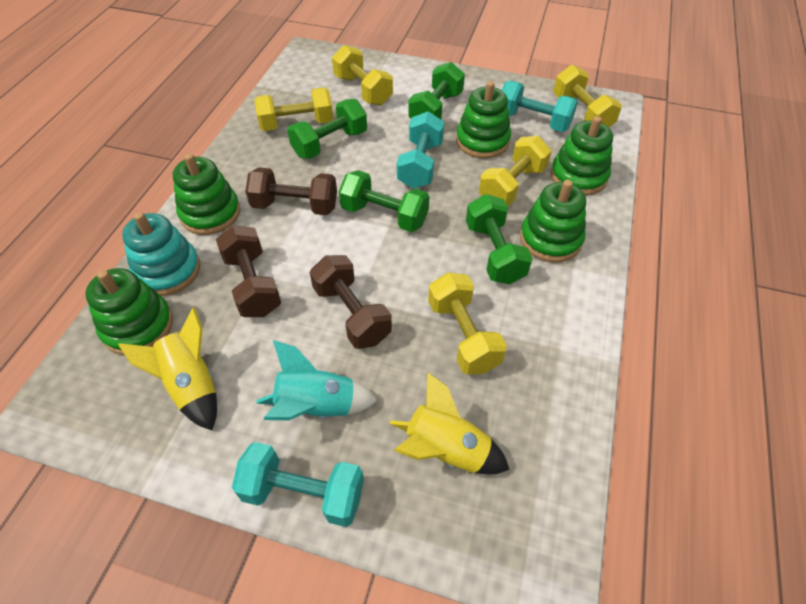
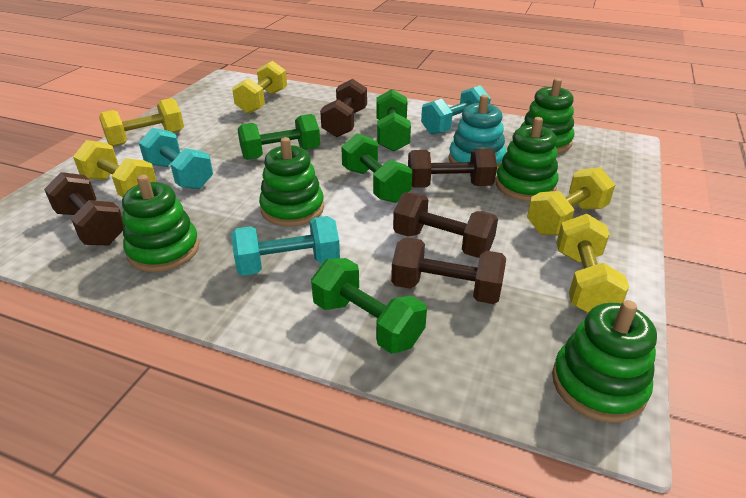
brown dumbbell: [216,225,281,317] [245,167,337,215] [310,255,392,349] = 3 -> [44,172,124,245] [320,79,367,137] [391,237,506,304] [393,192,498,258] [408,148,497,188] = 5
turquoise rocket: [256,340,378,420] = 1 -> none = 0
yellow rocket: [118,308,217,430] [390,372,510,474] = 2 -> none = 0

